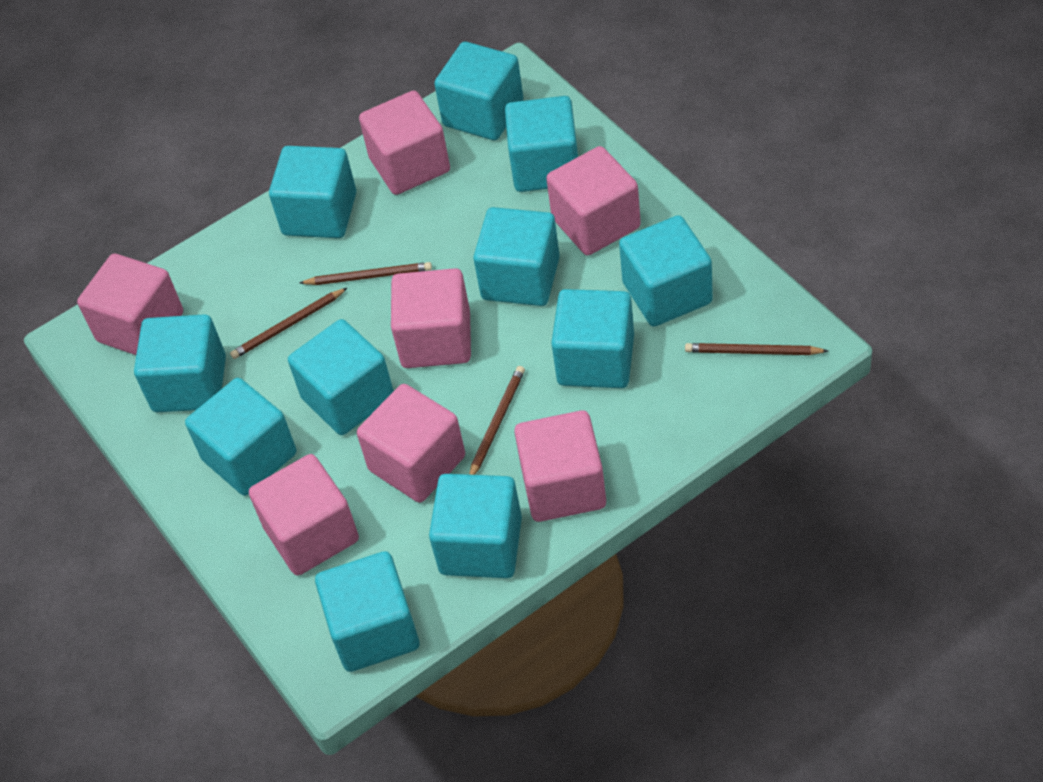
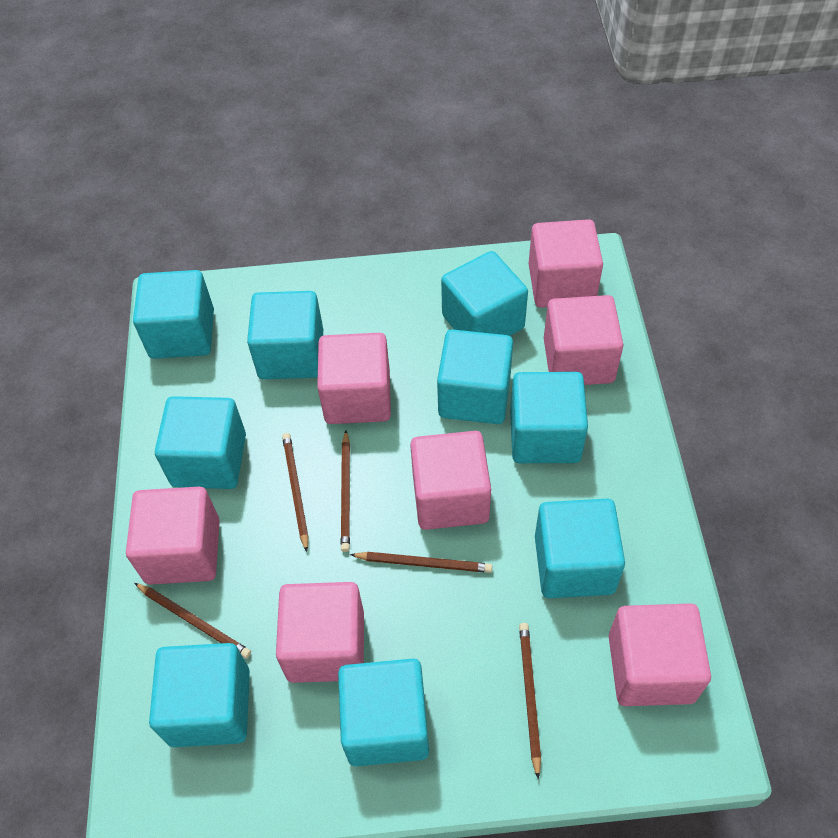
brown pencil: [230,288,347,359] [300,262,432,285] [469,366,525,475] [685,343,828,355] = 4 -> [135,583,251,658] [282,433,309,552] [340,431,350,552] [350,552,492,573] [519,623,541,779] = 5
turquoise cube: [134,314,226,412] [185,378,296,496] [269,146,356,238] [288,319,394,435] [315,551,419,672] [429,474,522,578] [434,42,523,140] [473,207,560,306] [505,96,578,192] [551,289,634,388] [619,215,713,327] = 11 -> [133,270,214,359] [149,643,250,747] [155,396,246,489] [247,291,323,379] [338,659,429,766] [437,329,513,424] [441,251,528,336] [510,372,588,463] [535,499,625,598] = 9

